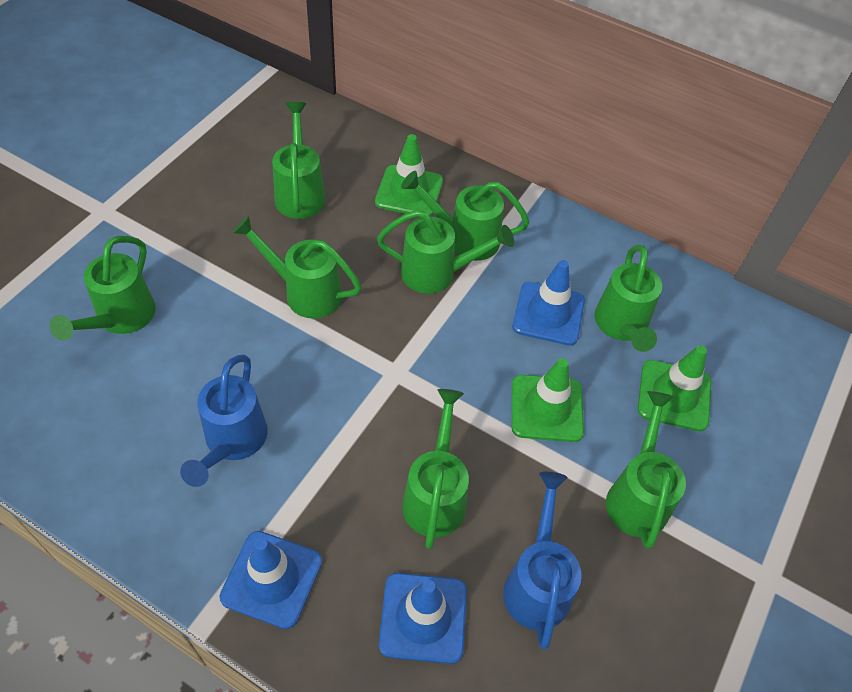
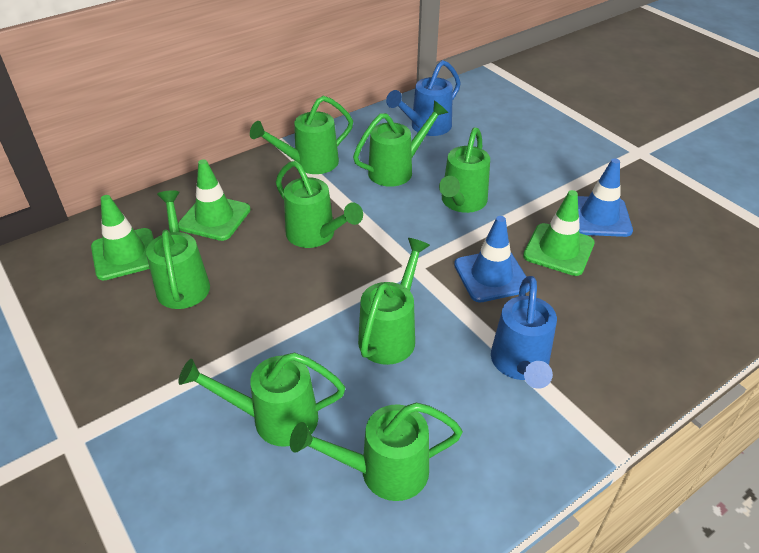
blue traffic cone: [220,531,322,629] [379,573,467,664] [513,260,585,346] = 3 -> [454,216,530,302] [578,158,633,237] = 2

